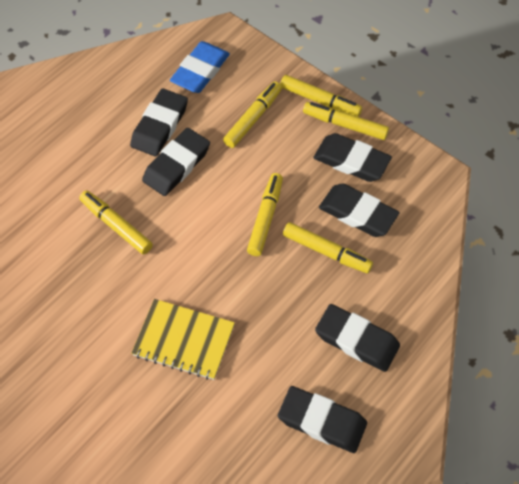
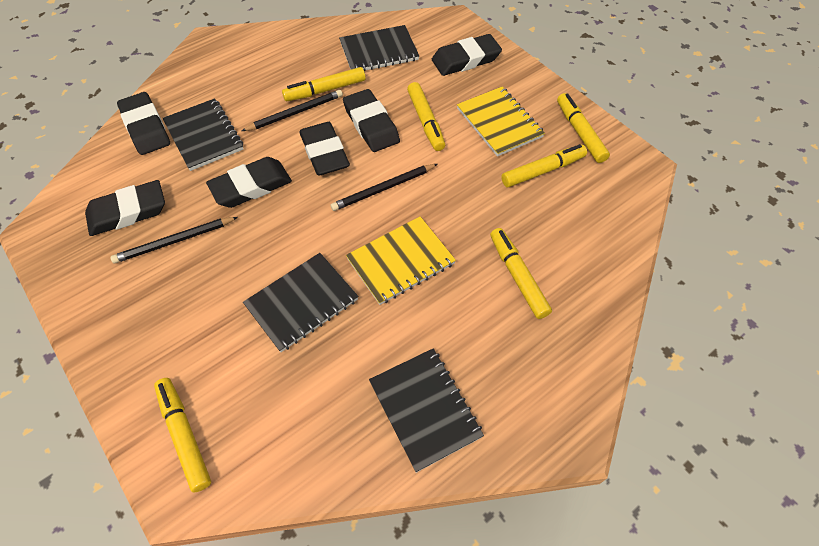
black notebook: none = 0 -> [162,98,244,171] [243,253,358,352] [339,25,419,71] [369,349,484,473] = 4
black pencil: none = 0 -> [110,217,238,264] [242,90,343,131] [331,164,437,211] = 3
blue eraser: [170,41,230,93] = 1 -> none = 0
yellow notebook: [132,299,235,380] = 1 -> [346,216,456,305] [457,87,545,157] = 2

